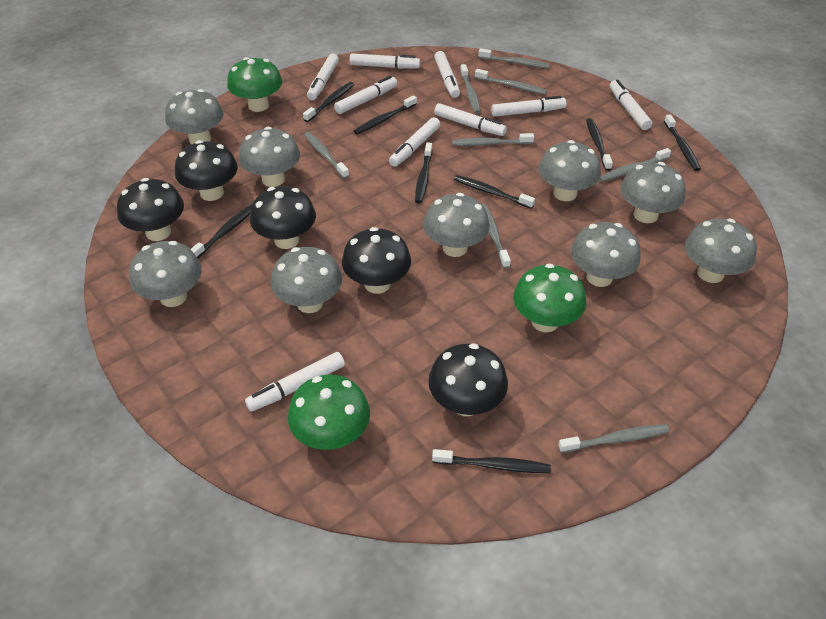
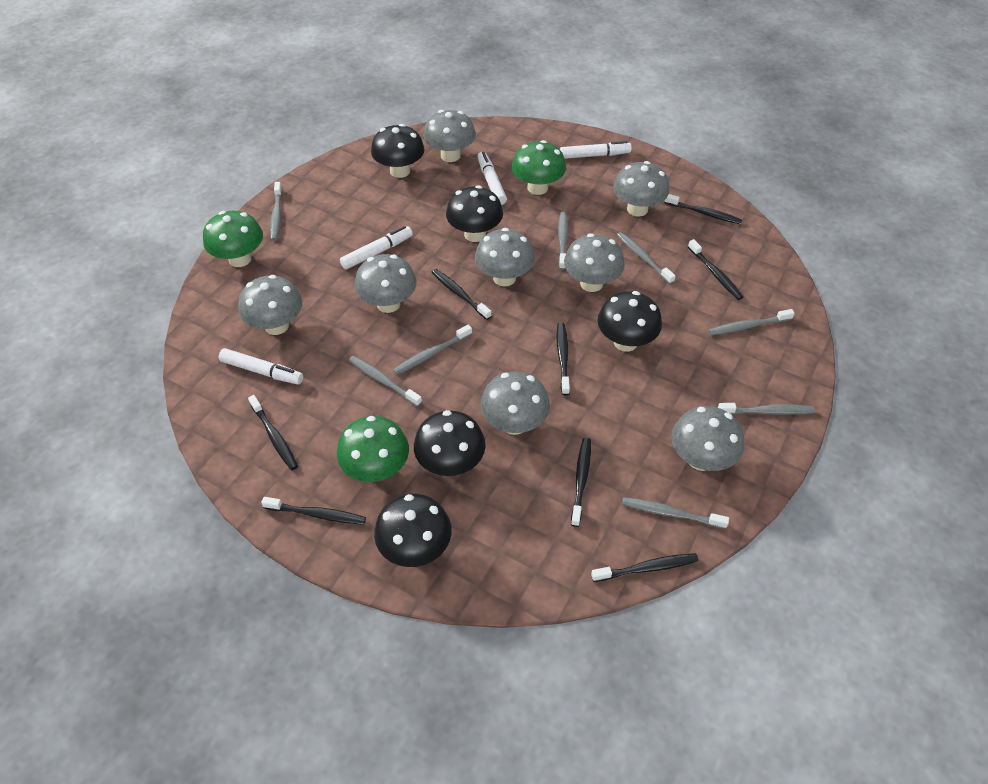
grey mushroom: [129,241,202,307] [165,89,224,144] [239,127,300,187] [271,247,342,313] [423,193,490,257] [538,140,601,201] [571,222,641,287] [620,162,686,223] [685,218,757,283] = 9 -> [238,275,302,335] [355,254,417,313] [423,110,476,162] [475,228,535,286] [480,371,550,435] [564,233,625,292] [613,161,669,217] [672,406,744,471] = 8
white marker: [245,352,345,412] [307,54,339,100] [334,76,397,114] [350,53,420,69] [389,117,440,167] [434,51,460,98] [434,103,507,136] [491,96,566,117] [610,80,652,130] = 9 -> [219,348,303,385] [340,226,413,269] [478,152,507,205] [560,141,632,159] = 4

